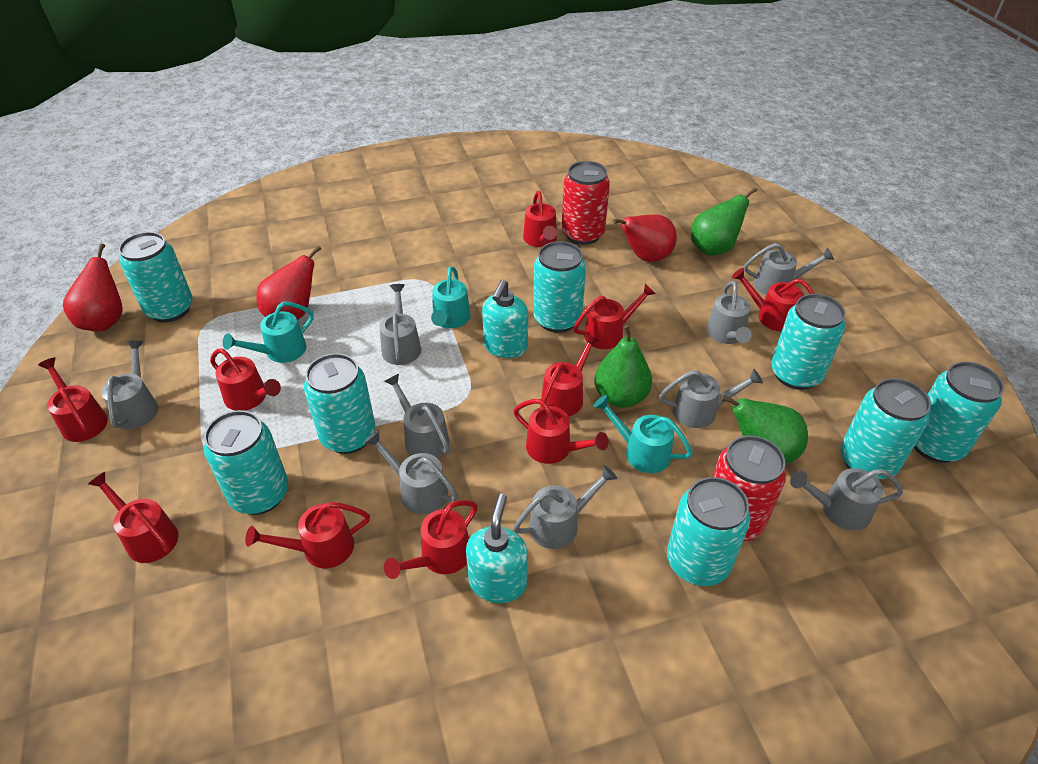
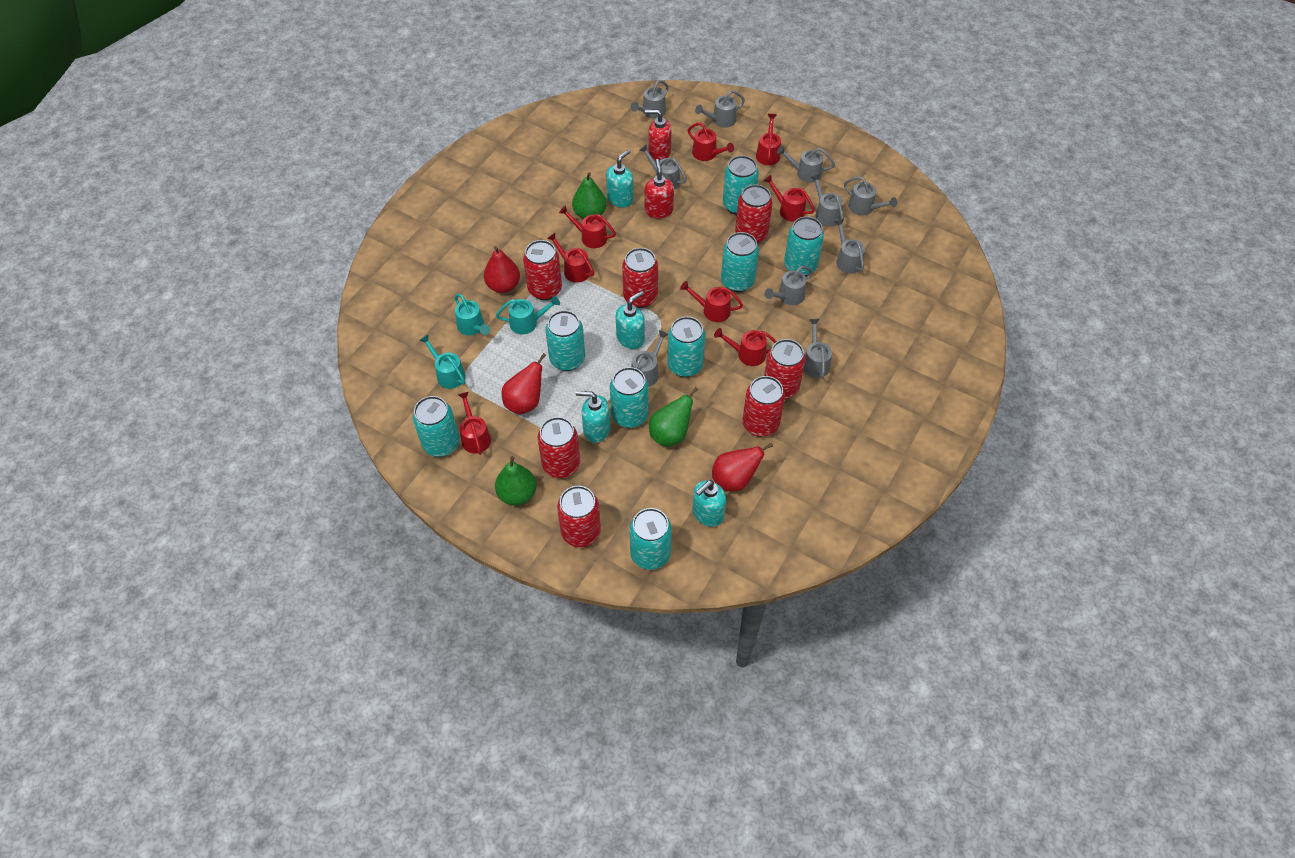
grey watering can: [101,340,158,429] [365,430,458,514] [379,284,421,365] [384,374,450,458] [513,465,617,549] [659,369,763,428] [706,281,752,344] [744,243,834,295] [790,468,903,531] = 9 -> [631,80,669,119] [631,330,668,387] [640,144,687,189] [695,90,745,128] [764,266,812,305] [777,146,835,183] [803,319,832,379] [811,174,844,227] [834,219,865,274] [844,177,897,215] = 10
red can: [562,161,610,245] [713,435,786,541] = 2 -> [523,240,562,300] [538,417,580,478] [557,486,601,547] [622,248,658,308] [735,184,773,243] [742,376,785,437] [764,339,806,399] = 7
red soap dispenser: none = 0 -> [645,110,672,161] [645,159,674,218] = 2
red watering can: [38,358,108,442] [88,472,178,563] [210,349,281,411] [245,502,370,568] [384,500,478,579] [513,399,609,464] [523,191,557,247] [540,334,600,416] [573,284,656,349] [732,268,815,332] = 10 -> [458,392,491,455] [547,233,594,283] [559,205,616,248] [680,281,743,322] [688,123,734,161] [714,328,777,366] [756,114,781,165] [764,175,815,222] = 8
turquoise soap dispenser: [466,494,528,603] [482,280,528,358] = 2 -> [576,391,610,443] [606,149,634,207] [616,291,645,349] [692,480,726,527] = 4

